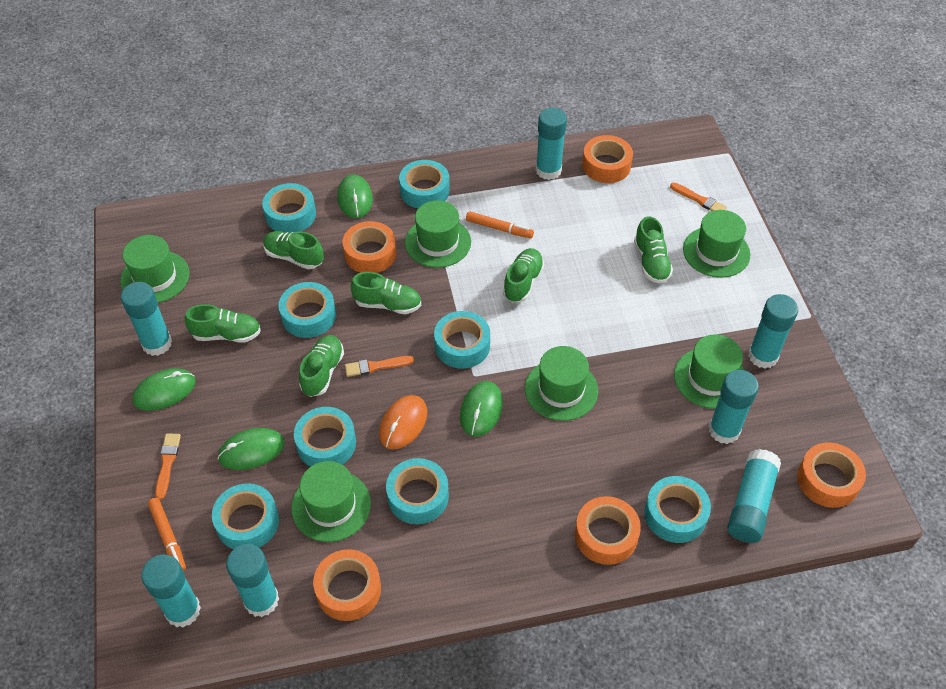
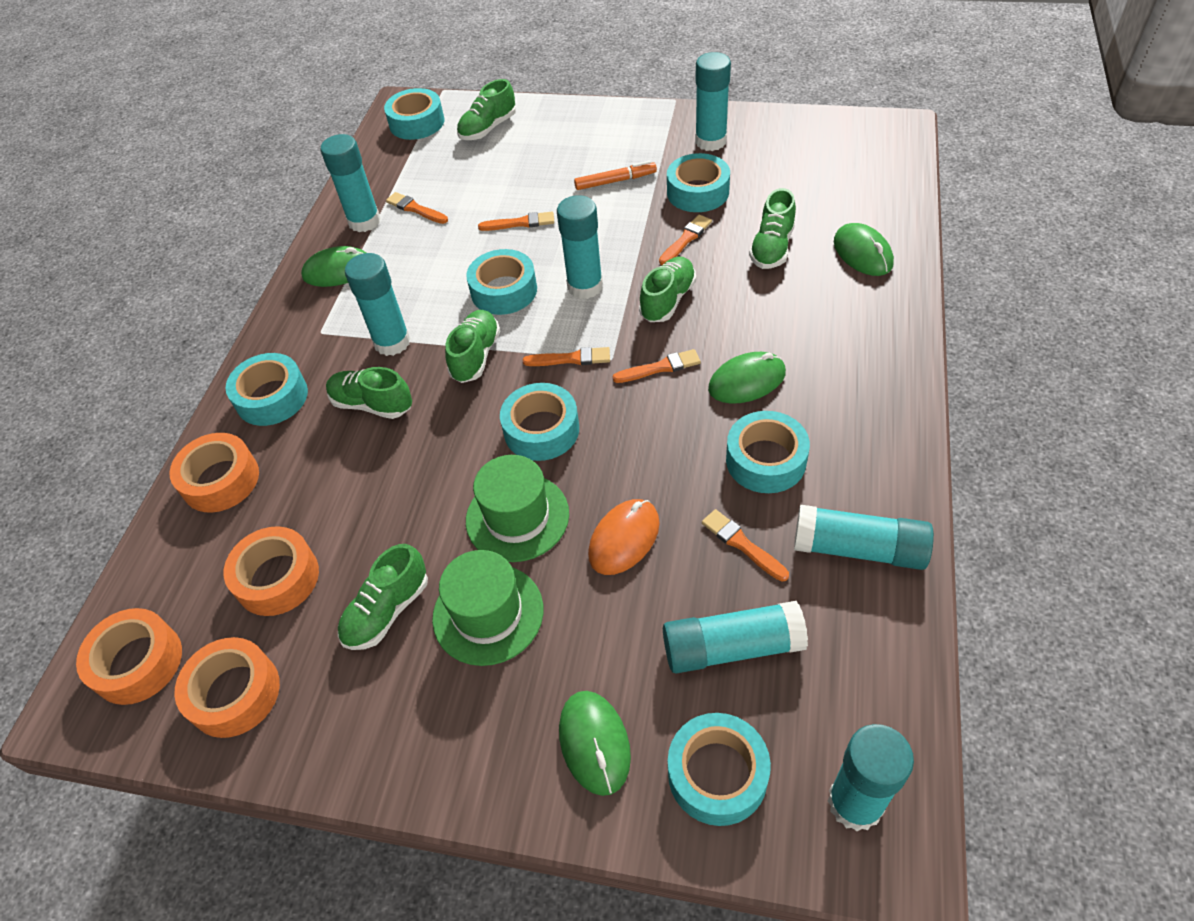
green hat: [120,235,189,303] [291,461,371,542] [405,200,471,268] [525,346,598,421] [674,334,744,409] [683,210,751,278] = 6 -> [432,550,544,666] [466,455,569,562] = 2
orange brush: [155,434,181,500] [345,356,414,377] [670,183,727,211] = 3 -> [386,192,448,224] [478,212,554,231] [523,347,610,366] [612,349,701,383] [659,215,712,265] [702,509,789,582] = 6
orange marker: [148,498,186,571] [466,211,534,238] = 2 -> [574,161,657,190] = 1
orange tape: [313,549,381,621] [343,221,397,273] [575,496,641,565] [582,135,633,183] [797,443,866,508] = 5 -> [76,608,182,705] [170,433,259,513] [174,637,280,738] [223,526,319,616] = 4
turquoise tape: [212,483,279,549] [262,183,316,233] [278,282,336,338] [294,407,356,467] [386,458,449,524] [399,160,450,208] [434,311,490,369] [644,476,711,543] = 8 -> [225,353,308,426] [384,88,444,140] [466,249,537,315] [500,383,579,461] [667,153,730,212] [668,713,771,826] [726,411,810,493] = 7

